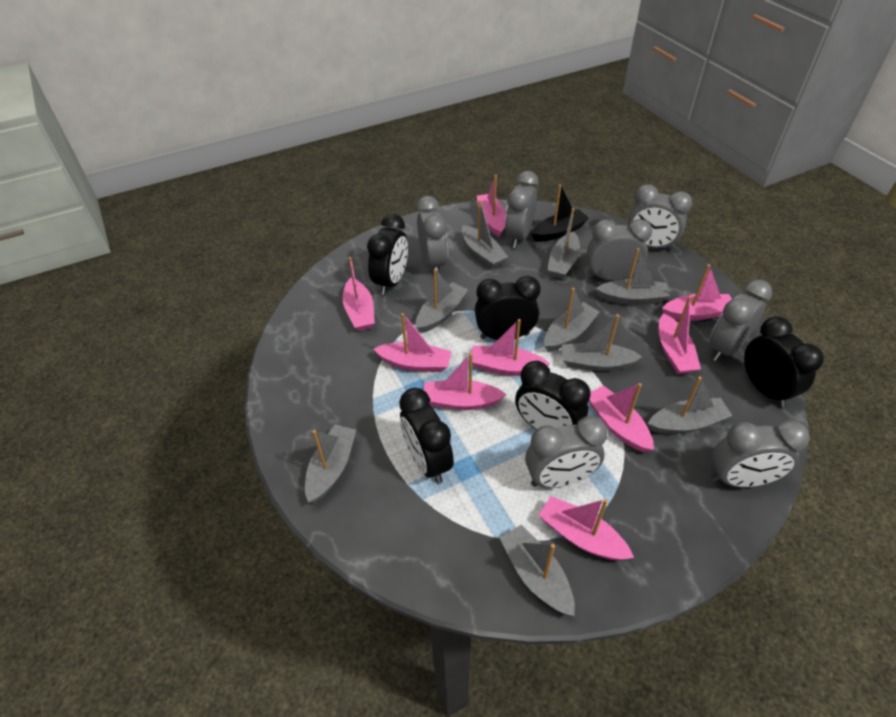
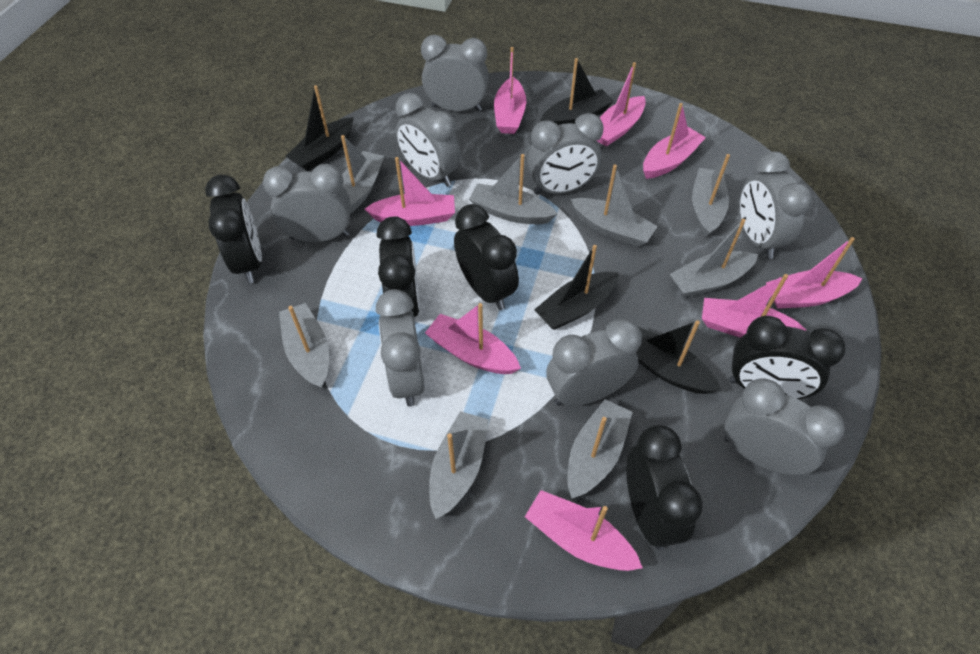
black boat: [531,185,589,242] = 1 -> [285,85,353,171] [534,245,619,330] [541,58,614,125] [636,320,721,394] = 4
grey boat: [305,425,356,503] [416,268,468,333] [462,200,508,268] [500,525,575,616] [544,288,600,352] [547,208,580,279] [562,314,642,371] [595,248,670,305] [648,377,733,434] = 9 -> [279,303,329,388] [341,135,384,214] [429,411,489,519] [469,154,558,224] [567,399,632,498] [570,164,658,247] [670,219,758,297] [692,154,730,237] = 8
grey clock: [416,196,448,274] [505,171,539,248] [525,416,608,488] [587,219,652,281] [628,184,692,251] [709,279,772,361] [711,420,810,487] = 7 -> [263,164,351,242] [376,289,425,407] [395,93,461,187] [421,35,489,112] [527,113,604,195] [546,318,642,406] [724,378,845,475] [740,151,812,259] = 8
pink boat: [343,257,375,331] [373,313,452,372] [424,353,507,410] [471,319,550,376] [477,175,506,237] [539,496,634,560] [589,383,654,452] [659,296,701,374] [662,264,732,321] = 9 -> [365,157,455,226] [425,303,521,374] [494,47,526,134] [525,490,643,571] [596,62,646,147] [643,103,706,179] [702,274,806,338] [766,237,863,309] = 8

